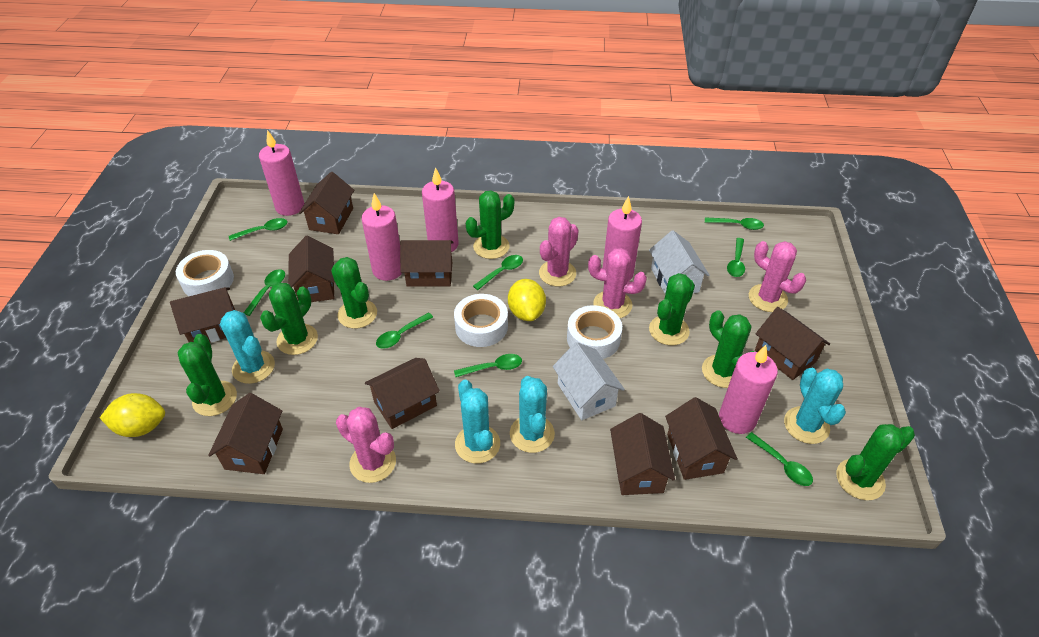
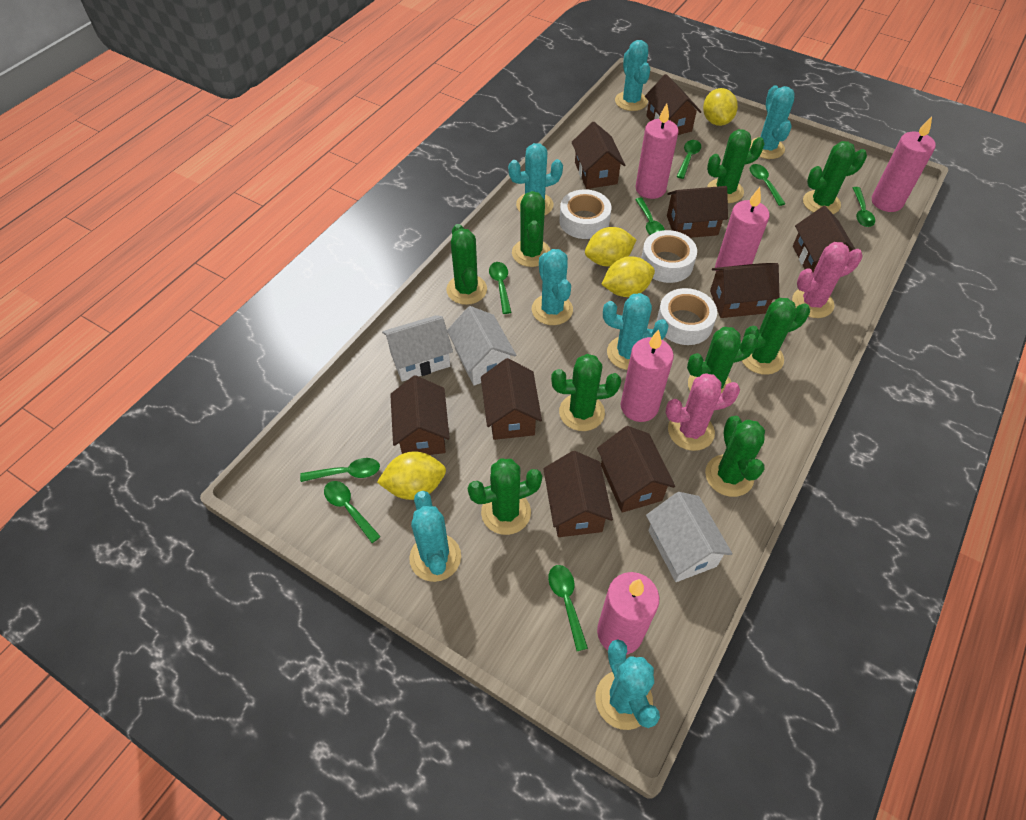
green cactus: [178,334,237,416] [260,282,318,355] [331,257,377,329] [466,190,514,259] [649,273,695,345] [702,310,755,388] [836,424,915,500] = 7 -> [446,224,487,305] [468,458,542,535] [512,191,550,267] [551,354,621,431] [687,327,757,393] [705,416,765,497] [707,129,765,203] [742,298,810,375] [803,141,867,214] = 9
pink cactus: [336,407,396,483] [539,217,579,287] [588,248,647,318] [749,241,806,312] = 4 -> [665,373,740,451] [792,242,862,318] = 2
turquoise cactus: [220,310,275,384] [455,380,500,464] [510,376,555,453] [784,368,846,444] = 4 -> [409,491,461,582] [508,143,563,216] [532,249,573,325] [595,639,660,730] [603,293,669,370] [615,40,650,111] [750,85,795,159] = 7
white house: [553,342,625,420] [649,230,710,294] = 2 -> [382,315,453,382] [447,306,516,386] [646,492,732,582] = 3
yellow lemon: [100,393,165,437] [508,279,546,321] = 2 -> [377,452,446,500] [585,227,636,267] [601,256,655,297] [703,88,738,126] = 4

